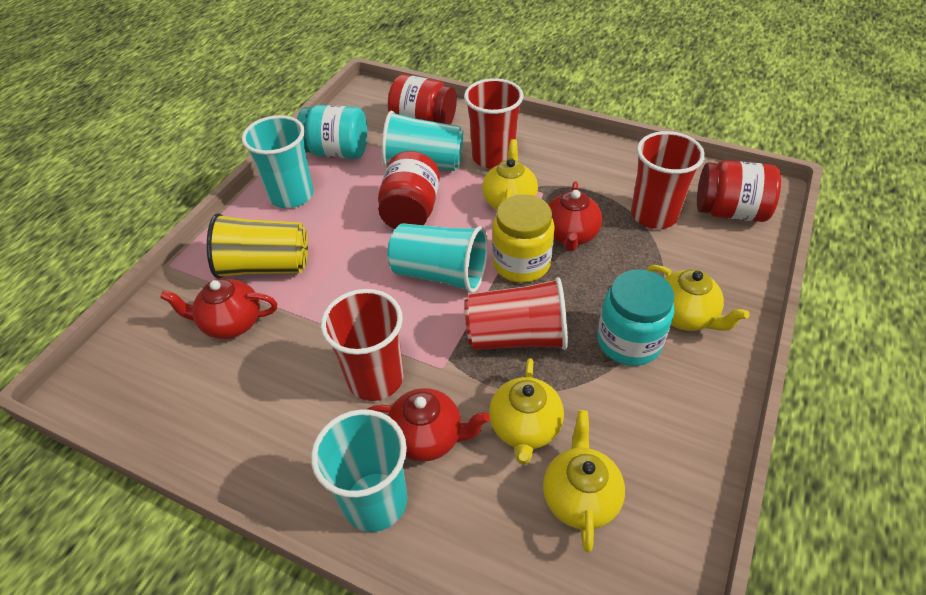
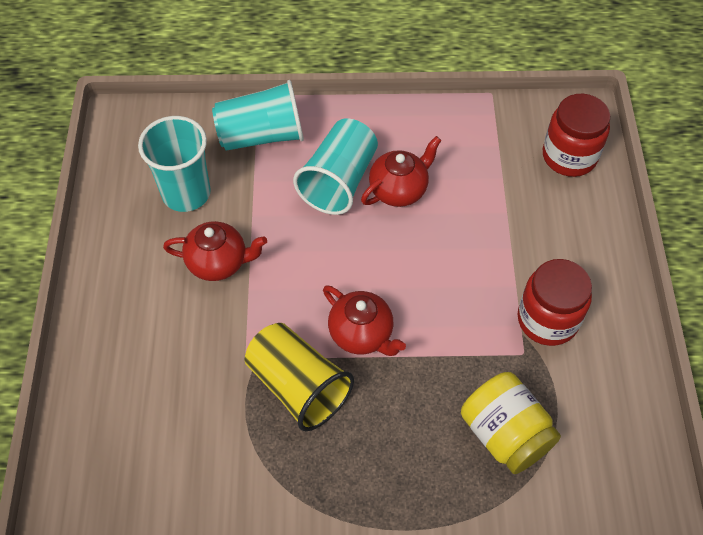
red cup: [321,289,404,401] [464,78,523,169] [465,277,568,350] [631,131,705,229] = 4 -> none = 0
red jar: [378,151,440,229] [388,74,457,125] [697,161,781,222] = 3 -> [518,259,592,346] [543,94,610,177] = 2
turquoise cup: [242,115,314,208] [311,409,407,532] [382,111,464,171] [388,223,488,293] = 4 -> [138,116,211,212] [212,80,304,151] [293,118,378,215] = 3
turquoise jar: [297,105,367,159] [597,269,674,366] = 2 -> none = 0
yellow teapot: [482,139,538,209] [489,358,564,464] [543,410,625,552] [646,265,749,331] = 4 -> none = 0

